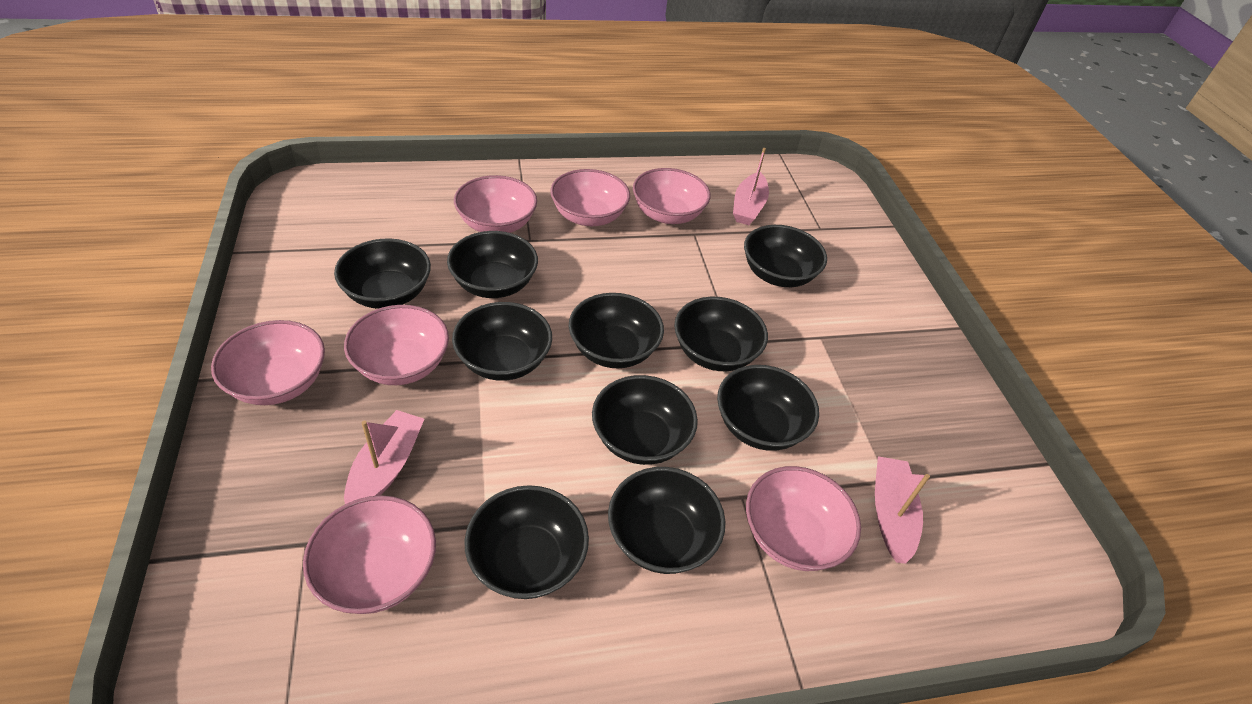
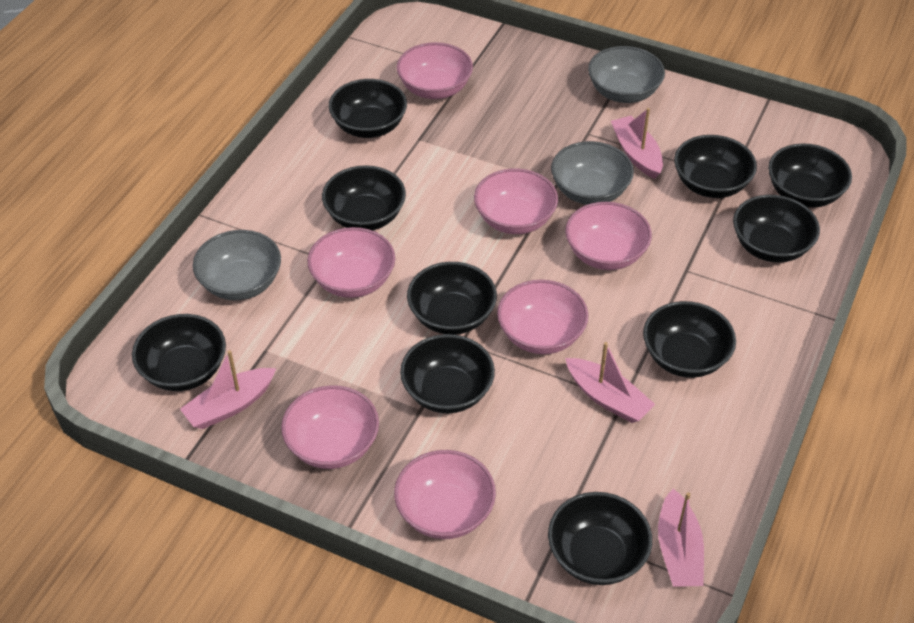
grey bowl: none = 0 -> [193,230,281,300] [551,141,634,205] [588,46,665,103] = 3
pink boat: [344,410,424,504] [733,148,769,225] [875,456,930,564] = 3 -> [180,350,276,429] [565,342,655,423] [611,108,663,179] [658,489,704,587] = 4

